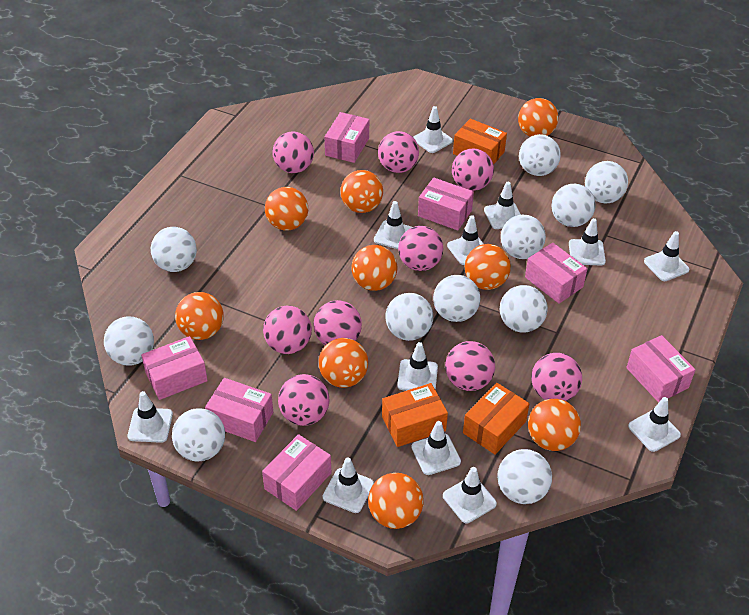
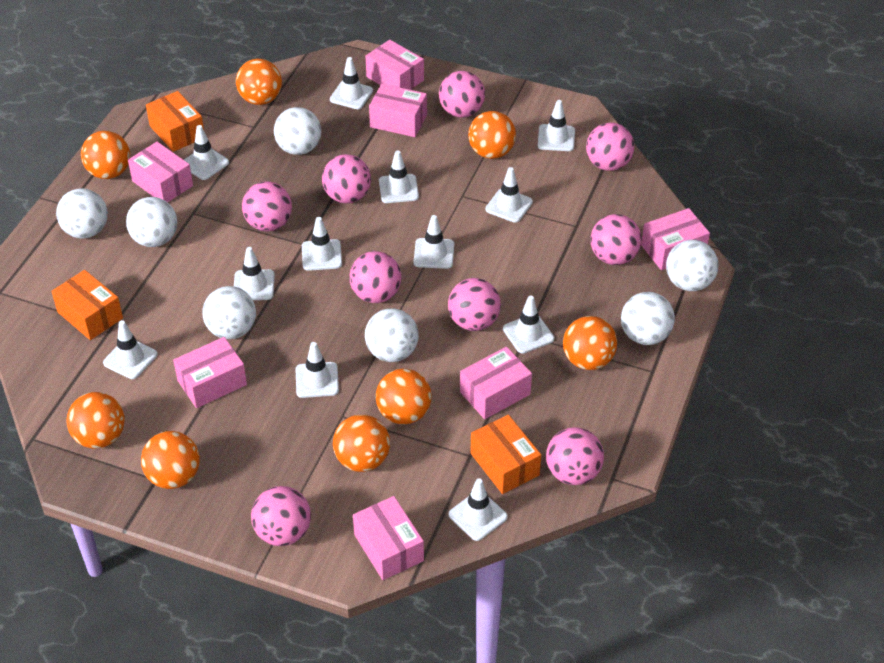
orange ball: [175,292,224,340] [265,187,308,230] [319,338,368,388] [340,170,383,213] [351,245,397,291] [368,473,424,529] [465,244,511,290] [518,98,558,137] [528,399,581,451] = 9 -> [67,392,125,449] [81,131,130,179] [141,431,200,489] [236,59,282,105] [333,414,390,472] [376,369,432,424] [468,111,516,159] [563,316,617,370] = 8
white ball: [104,316,154,366] [151,227,197,272] [172,408,225,462] [385,293,433,341] [433,275,480,322] [497,449,552,504] [500,285,548,333] [501,215,546,259] [519,134,561,176] [552,184,596,227] [585,161,628,203] = 11 -> [56,188,108,239] [126,197,177,247] [203,286,256,339] [274,107,321,155] [365,308,419,362] [621,292,675,345] [666,240,718,291] = 7

